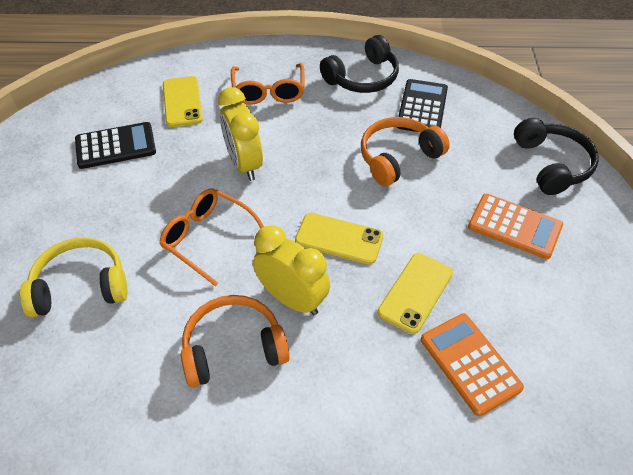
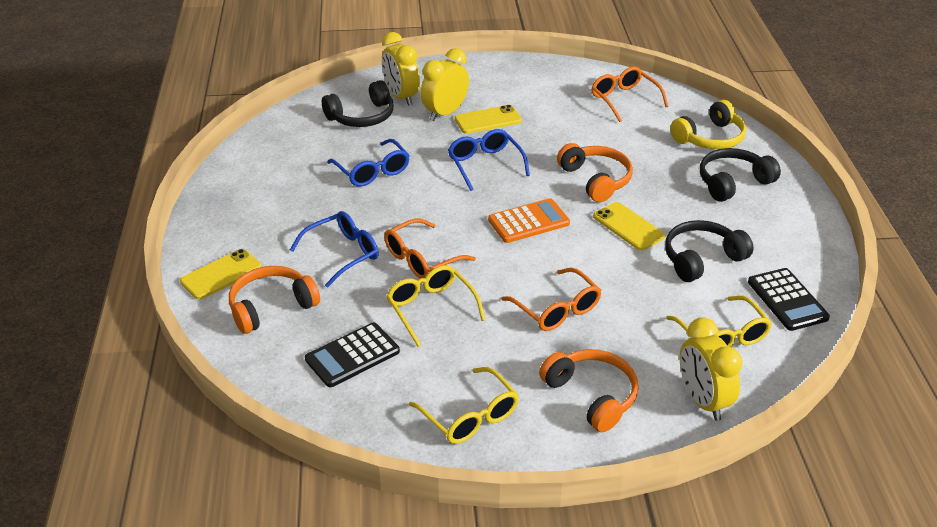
black headphones: [320,35,399,93] [514,118,599,195] = 2 -> [322,80,394,127] [665,220,754,282] [700,148,781,202] = 3
blue glasses: none = 0 -> [290,211,379,288] [327,139,410,187] [448,129,530,191] = 3
orange calculator: [421,313,524,416] [468,194,563,259] = 2 -> [488,198,570,243] = 1
orange glasses: [159,188,264,287] [231,63,304,105] = 2 -> [384,219,476,279] [502,268,602,331] [591,67,669,122] = 3
orange headphones: [181,295,290,388] [361,117,450,186] = 2 -> [229,266,320,334] [539,349,639,432] [557,143,633,202] = 3
yellow clock: [218,87,263,181] [253,225,330,315] = 2 -> [382,32,420,106] [421,48,469,121] [680,317,743,421] = 3
yellow glasses: none = 0 -> [386,265,485,347] [409,367,519,444] [666,296,772,347] = 3

